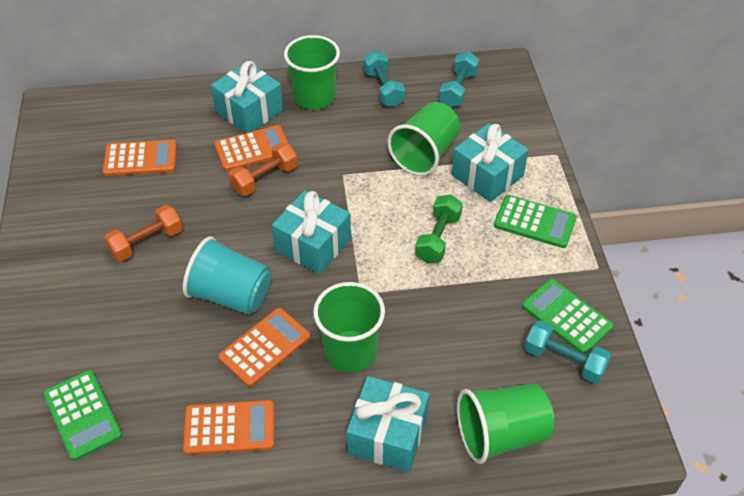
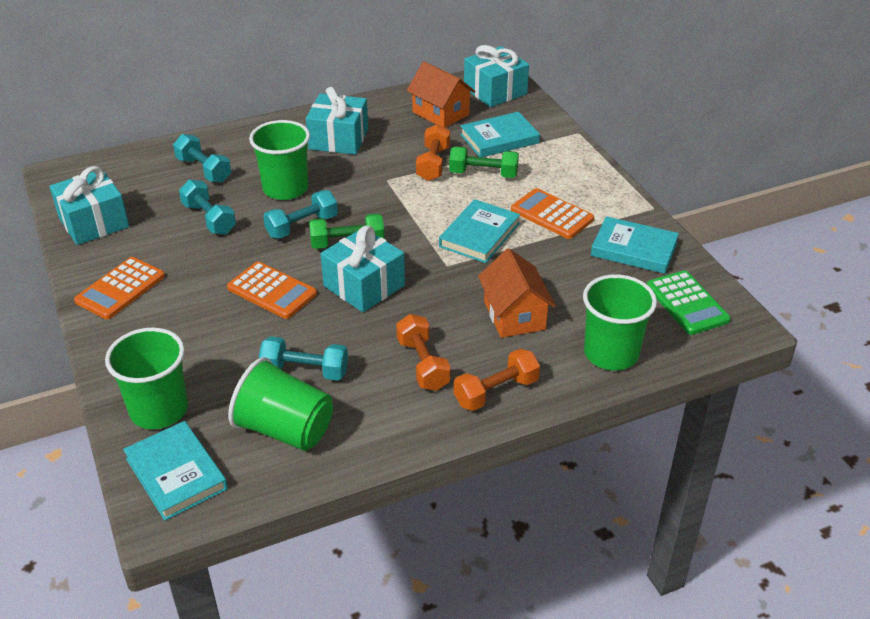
green calculator: [43,370,122,461] [494,195,577,248] [522,279,613,354] = 3 -> [647,270,731,335] = 1
green dumbbell: [415,195,463,263] = 1 -> [309,214,385,249] [449,146,519,178] = 2
orange calculator: [103,140,177,176] [183,400,274,455] [215,125,289,171] [218,308,311,387] = 4 -> [74,257,165,319] [227,261,317,319] [511,188,594,239] = 3
orange dumbbell: [104,205,182,262] [228,143,298,196] = 2 -> [396,314,451,391] [416,124,450,181] [454,349,540,411] = 3
orange house: none = 0 -> [407,61,475,128] [478,249,556,338] = 2
turquoise book: none = 0 -> [123,421,228,521] [439,199,520,263] [460,112,540,157] [591,216,679,274] = 4
turquoise cup: [183,236,271,315] = 1 -> none = 0
turquoise dumbbell: [363,51,405,107] [439,52,479,107] [524,321,611,384] = 3 -> [173,134,231,183] [179,179,236,235] [259,336,348,380] [263,190,338,239] = 4

